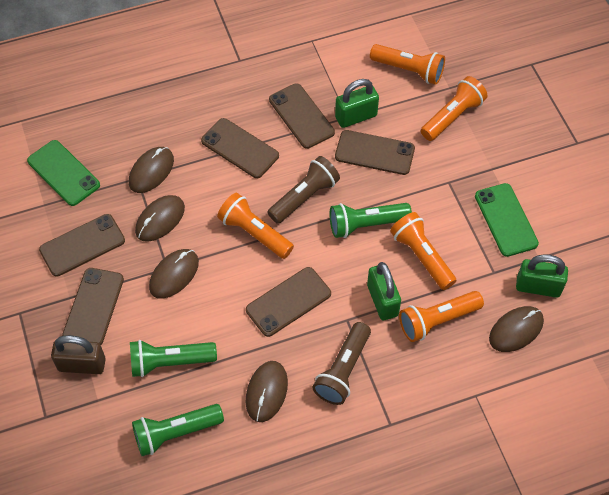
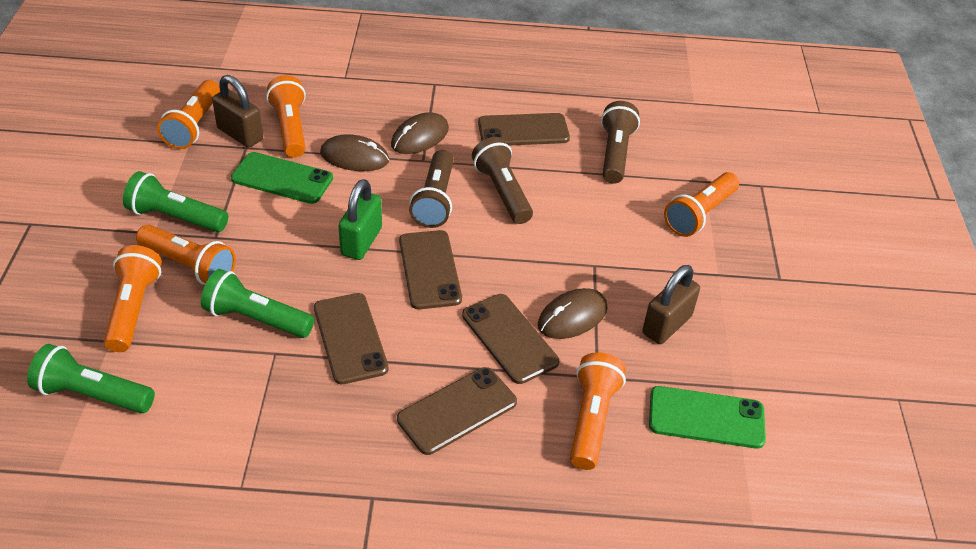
brown flashlight: [268,156,340,224] [313,322,371,405] = 2 -> [409,150,454,228] [472,137,533,224] [601,101,640,184] = 3
brown mouse: [129,147,174,193] [135,195,185,242] [149,249,199,299] [246,361,288,422] [489,306,544,352] = 5 -> [320,134,389,171] [391,112,449,154] [538,288,607,339] = 3
brown padlock: [51,335,106,374] = 1 -> [212,75,263,148] [642,265,700,344] = 2
brown phone: [39,214,125,277] [62,268,124,345] [201,118,279,178] [246,267,331,337] [269,83,335,149] [335,130,415,175] = 6 -> [314,293,388,384] [397,367,517,455] [399,230,462,309] [462,294,559,384] [478,113,570,146] = 5
green padlock: [335,79,379,128] [367,262,401,320] [516,254,568,298] = 3 -> [338,179,382,260] = 1
orange flashlight: [217,193,294,259] [370,44,445,85] [390,212,457,290] [399,291,484,342] [421,76,487,141] = 5 -> [104,245,162,352] [136,224,236,285] [157,80,220,149] [266,75,306,158] [570,352,626,470] [664,172,739,237] = 6

